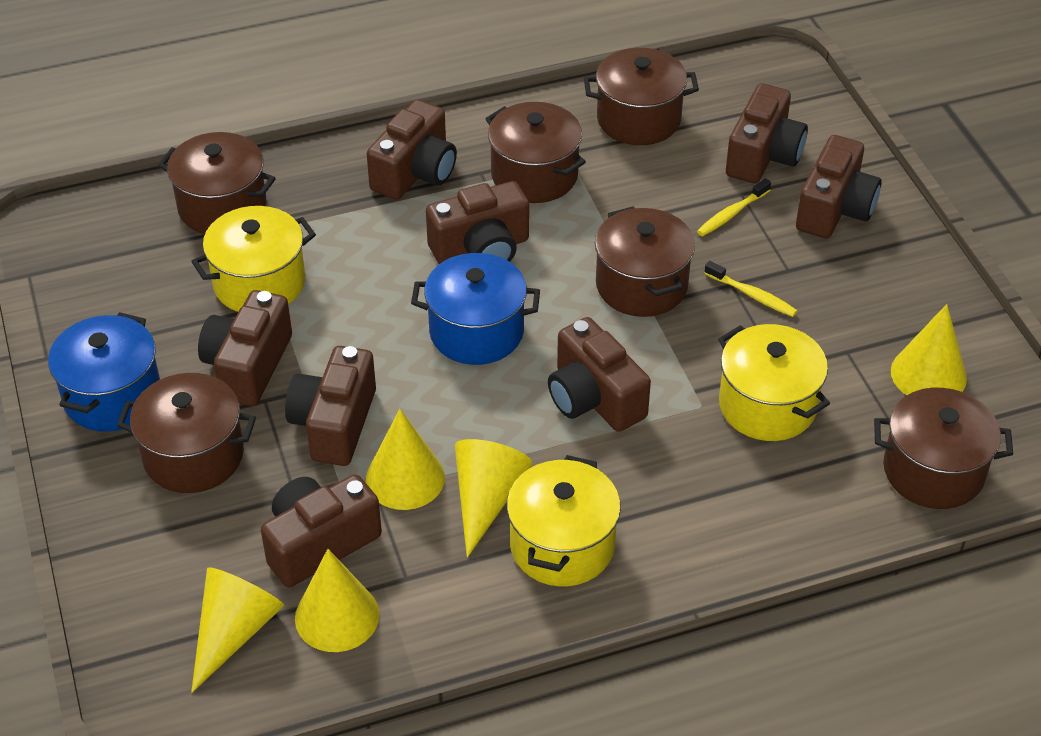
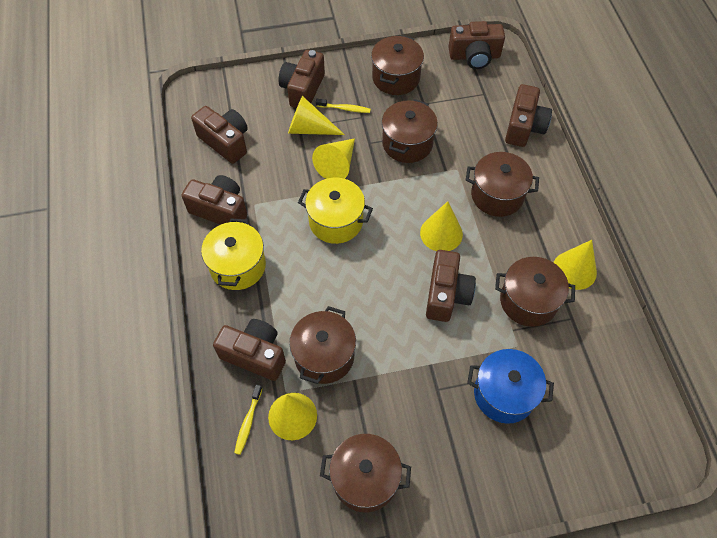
blue pot: [48,312,160,432] [411,253,540,365] = 2 -> [467,349,554,424] = 1
brown camera: [198,290,292,406] [261,474,382,587] [285,346,376,466] [367,99,457,200] [426,181,529,264] [548,317,651,432] [726,83,808,183] [796,135,882,238] = 8 -> [182,175,247,225] [191,106,248,164] [213,319,286,381] [278,50,325,108] [426,250,476,322] [449,21,505,69] [505,84,552,147] = 7
yellow pot: [191,206,316,312] [507,455,621,586] [718,324,830,441] = 3 -> [201,219,266,290] [298,178,373,244] = 2

